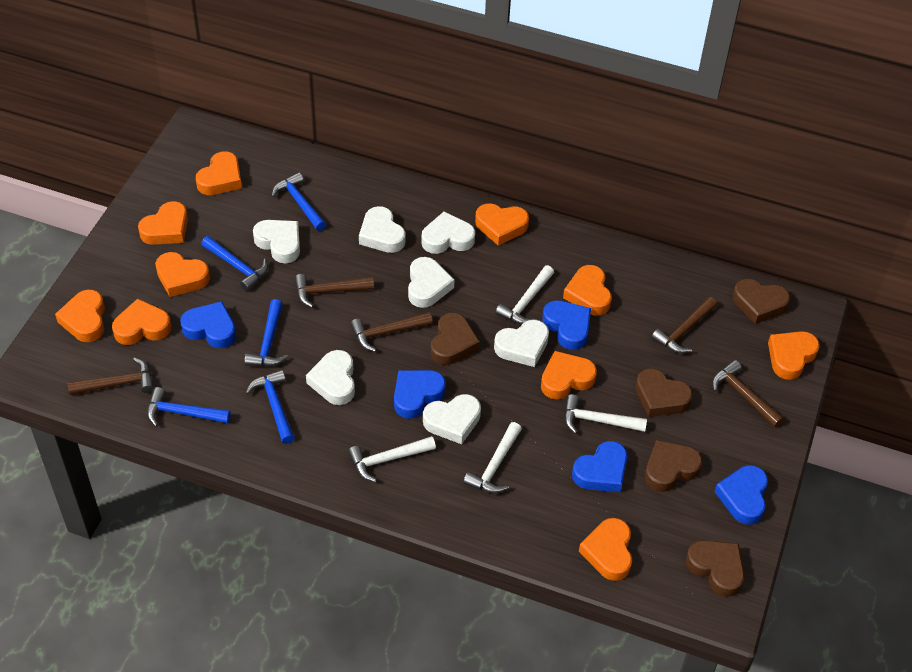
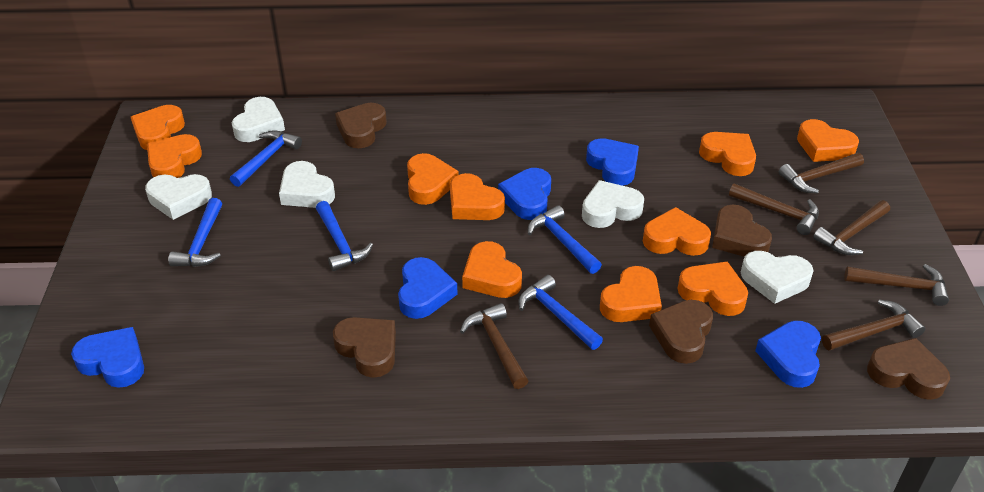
brown hammer: [68,358,154,395] [294,274,374,308] [350,312,433,352] [651,297,717,353] [712,360,784,427] = 5 -> [460,303,528,389] [729,183,819,235] [779,153,864,194] [813,200,890,255] [822,300,925,351] [844,264,949,306] = 6
white hammer: [348,436,436,482] [463,422,522,493] [495,265,554,325] [564,394,647,434] = 4 -> none = 0
white heart: [253,220,300,263] [306,350,355,405] [359,206,406,253] [408,257,454,308] [421,212,475,254] [423,394,481,444] [494,320,549,367] = 7 -> [145,174,212,220] [232,97,285,142] [279,161,335,208] [582,180,644,228] [741,251,814,304] = 5

